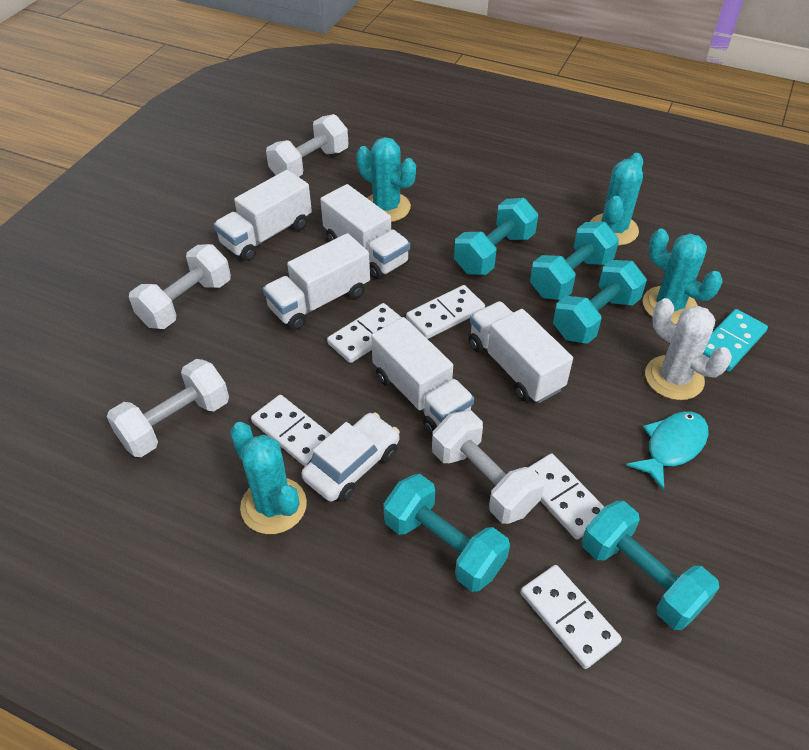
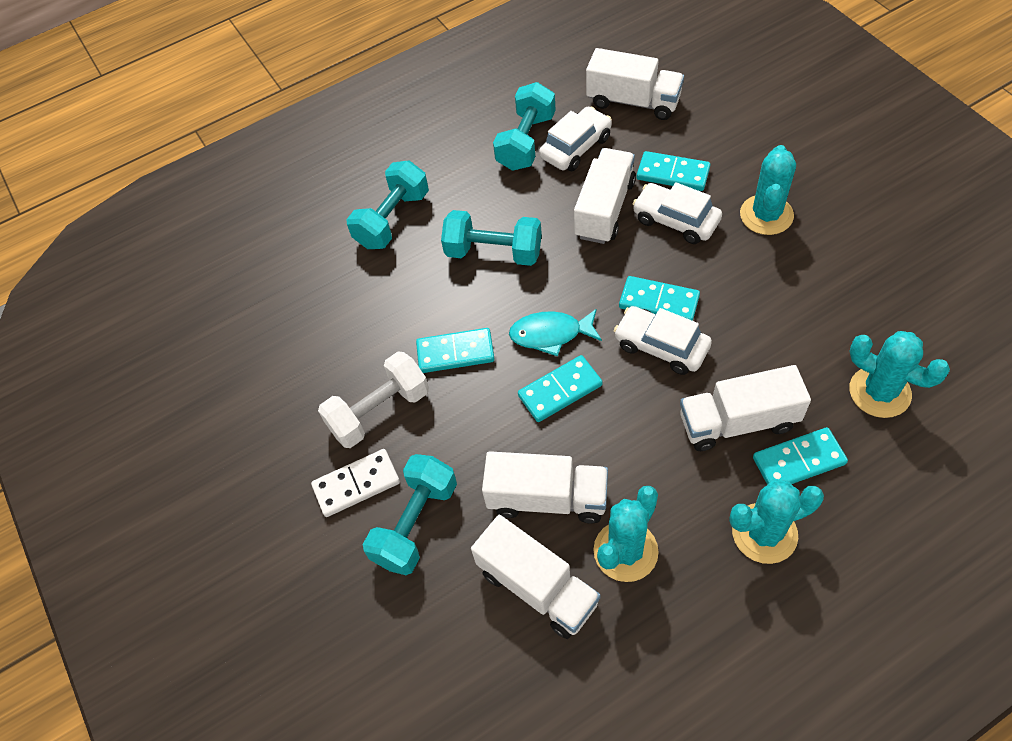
turquoise domino: [703,309,768,371] = 1 -> [416,328,495,373] [518,355,603,422] [619,276,700,321] [637,151,710,191] [753,427,848,485] = 5
turquoise dumbbell: [383,474,510,592] [454,198,538,275] [530,222,619,300] [553,260,647,344] [582,501,720,630] = 5 -> [346,160,429,249] [363,454,457,575] [441,210,542,266] [493,82,556,171] = 4
white cactus: [645,298,732,400] = 1 -> none = 0
white car: [301,413,400,502] = 1 -> [539,106,612,171] [614,306,712,375] [632,182,722,244] = 3
white domino: [251,395,331,467] [327,303,402,363] [406,285,485,339] [521,565,622,669] [529,454,604,539] = 5 -> [311,449,400,517] = 1
white dumbbell: [107,359,229,457] [129,244,231,329] [266,114,348,177] [432,411,544,524] = 4 -> [318,351,429,448] = 1

